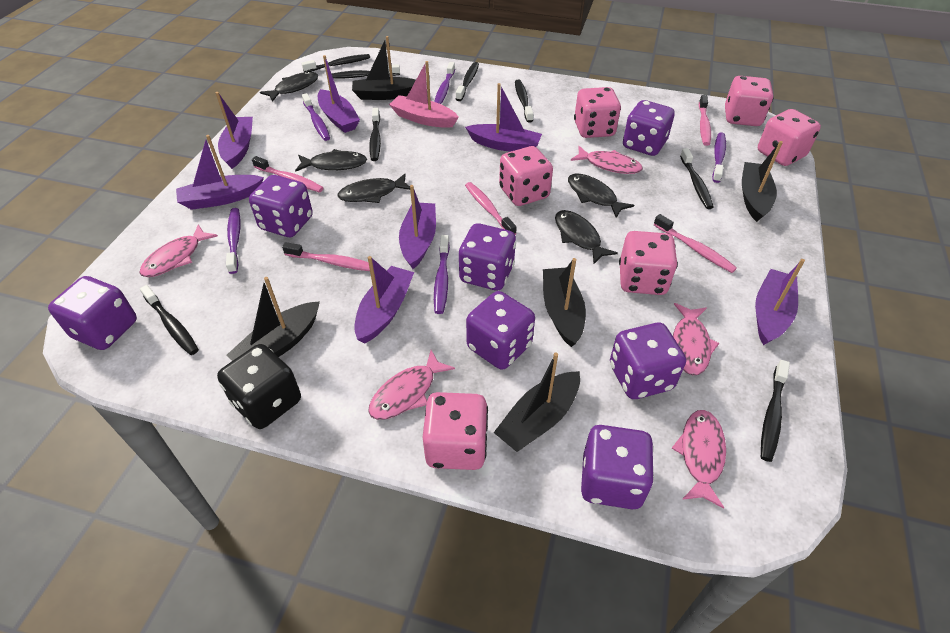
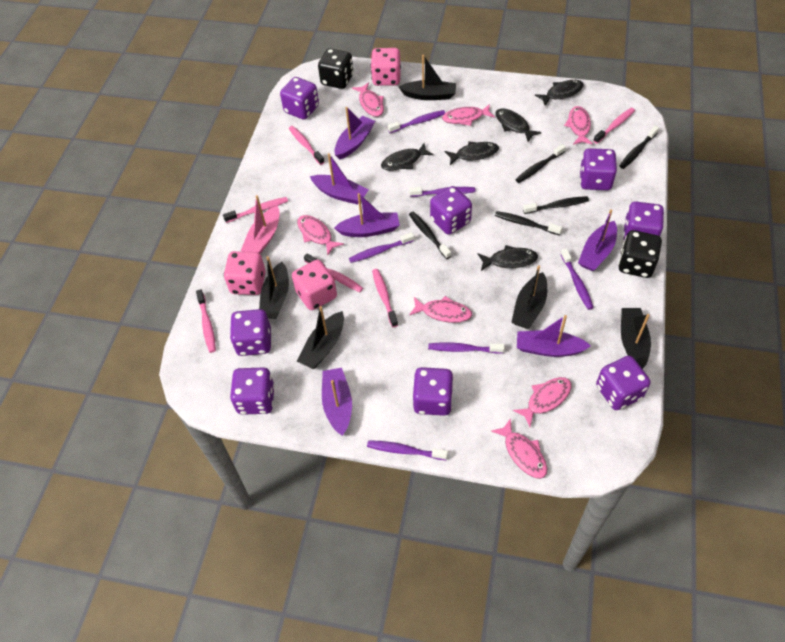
black dice: [217,344,301,429] = 1 -> [318,48,353,89] [618,230,662,278] = 2
black toothbrush: [140,285,199,355] [301,54,370,72] [332,64,400,79] [369,108,381,161] [456,62,479,101] [515,80,533,123] [680,148,714,209] [761,360,790,462] = 8 -> [409,212,451,259] [495,211,562,235] [515,144,566,183] [523,196,589,214] [620,126,659,169] = 5
pink dice: [423,392,488,470] [499,146,553,206] [574,87,621,138] [619,231,678,295] [725,76,773,126] [758,109,821,166] = 6 -> [224,251,266,295] [292,260,337,310] [371,48,401,86] = 3
pink fish: [139,225,218,277] [368,350,455,420] [571,146,643,174] [671,410,726,509] [673,303,719,375] = 5 -> [297,215,344,255] [352,82,384,117] [409,296,472,323] [442,104,495,126] [491,418,547,479] [513,377,571,427] [564,106,593,145] = 7
pink toothbrush: [252,156,323,193] [282,242,370,271] [465,182,517,235] [654,214,737,273] [699,95,711,146] = 5 -> [196,289,216,353] [223,197,288,223] [289,126,325,165] [304,253,363,292] [372,269,398,327] [593,108,635,144] = 6
purple boat: [176,135,264,210] [216,92,253,169] [318,55,360,133] [354,256,414,344] [399,185,436,269] [465,83,542,152] [755,259,805,345] = 7 -> [310,153,368,205] [322,368,352,436] [334,193,400,237] [335,107,375,159] [517,315,591,357] [578,209,617,271] = 6
purple dice: [48,276,137,350] [249,175,313,237] [458,223,516,291] [466,291,535,370] [581,425,654,509] [610,323,686,399] [623,100,675,156] = 7 -> [230,309,271,356] [230,367,275,415] [280,77,319,120] [413,367,454,416] [430,186,472,235] [580,148,617,190] [596,356,650,410] [623,202,664,241] = 8
purple toothbrush: [226,208,241,274] [302,93,330,141] [434,235,450,314] [435,62,455,104] [712,133,726,183] = 5 -> [349,232,414,263] [367,440,448,460] [388,110,445,133] [409,187,475,197] [428,342,505,354] [561,248,594,310] = 6

